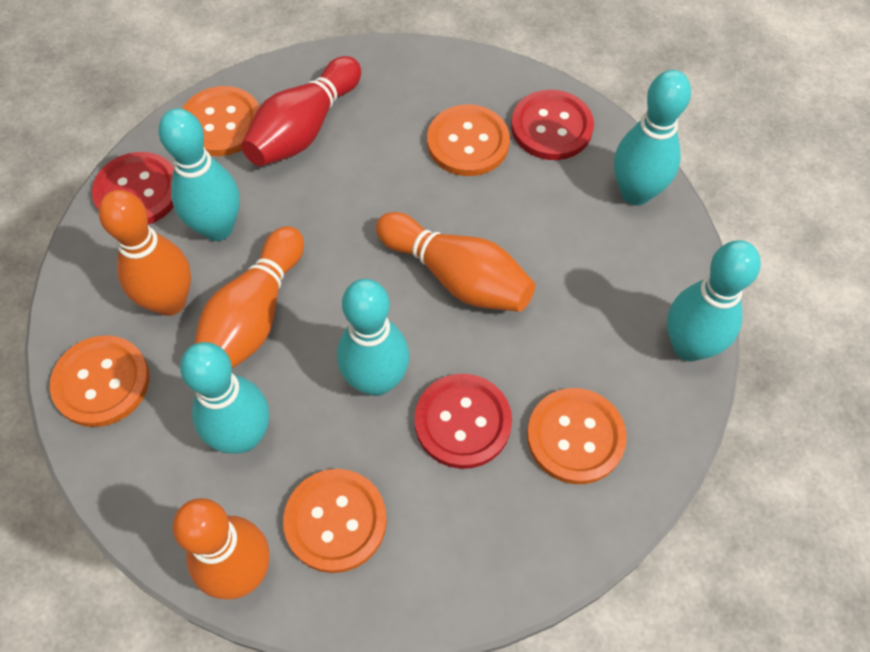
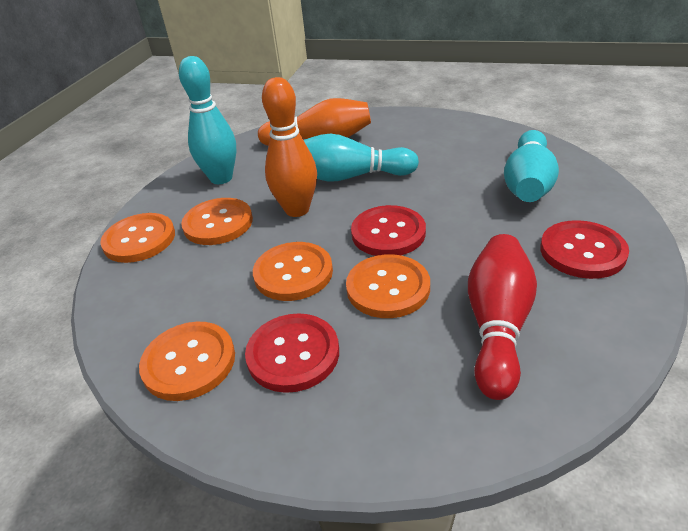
orange bowling pin: [99,190,191,316] [173,498,270,600] [194,226,304,369] [376,212,535,312] = 4 -> [258,98,371,146] [262,77,317,217] = 2
turquoise bowling pin: [159,108,240,241] [180,342,269,454] [337,279,409,396] [614,70,691,206] [667,240,761,362] = 5 -> [179,56,236,184] [304,134,419,182] [504,130,559,202] = 3

